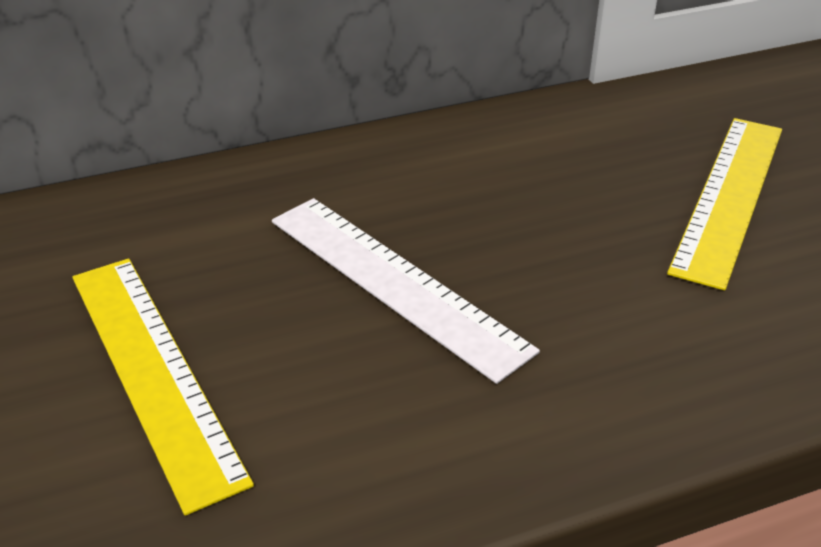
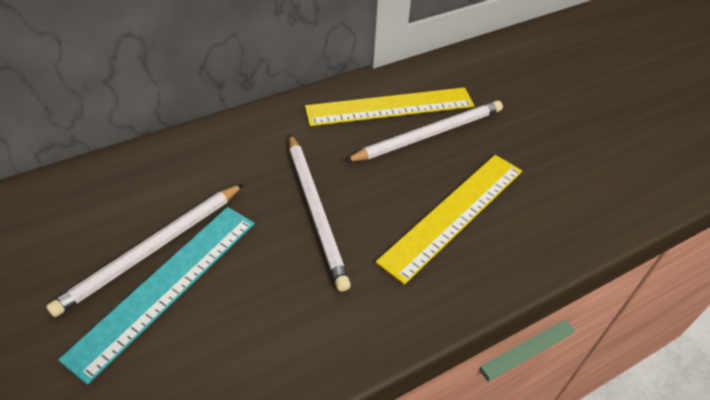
turquoise ruler: none = 0 -> [58,207,255,384] = 1
white pencil: none = 0 -> [46,183,244,317] [289,134,351,292] [344,100,503,162] = 3
white ruler: [272,198,540,384] = 1 -> none = 0

